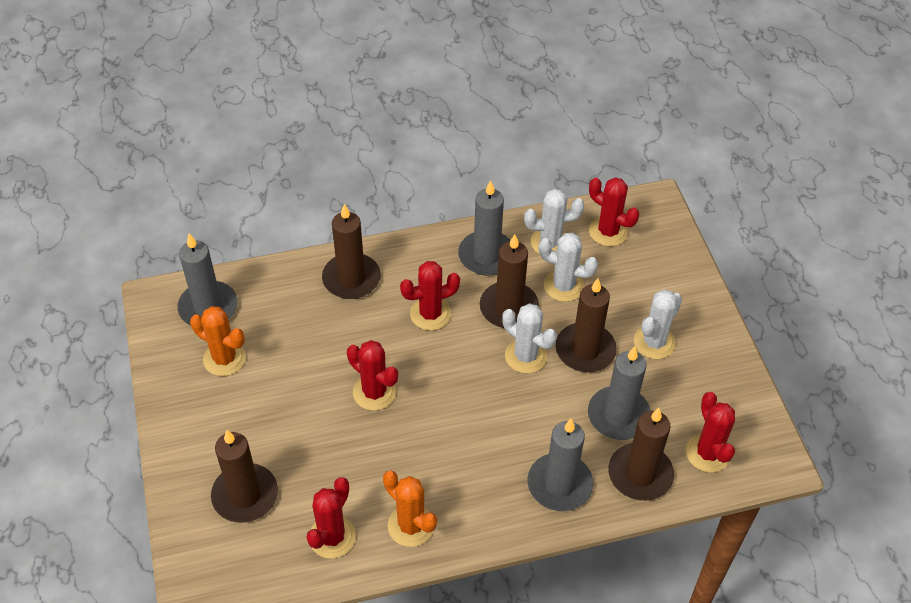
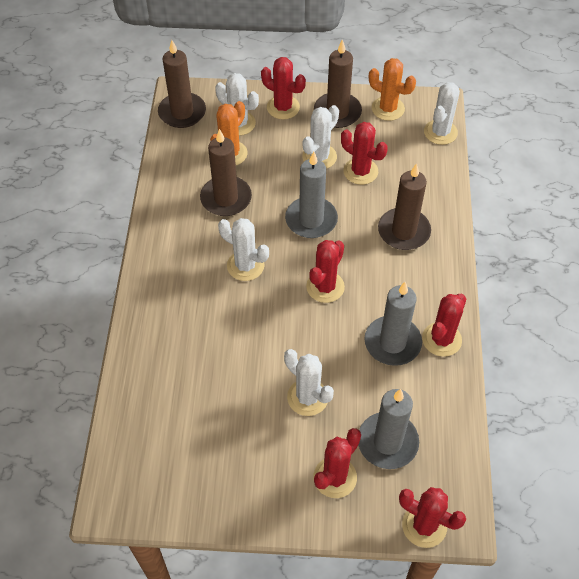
brown candle: [211,430,278,523] [322,204,381,299] [480,234,539,328] [556,278,617,372] [608,408,674,501] = 5 -> [158,40,206,128] [200,129,252,216] [314,39,362,128] [378,163,431,250] = 4
grey candle: [177,234,238,326] [458,180,511,276] [528,419,593,511] [588,346,651,440] = 4 -> [285,151,338,238] [358,389,419,469] [364,282,422,366] = 3
red cactus: [307,477,356,559] [347,340,398,411] [400,261,460,331] [589,177,639,246] [686,392,735,473] = 5 -> [261,57,306,119] [306,240,345,303] [314,428,361,498] [341,122,388,185] [399,487,466,548] [422,294,466,357] = 6
white cactus: [502,303,557,374] [524,188,584,255] [539,233,598,302] [634,289,682,359] = 4 -> [215,73,259,136] [218,218,269,281] [284,349,334,416] [302,105,339,169] [424,82,460,145] = 5

